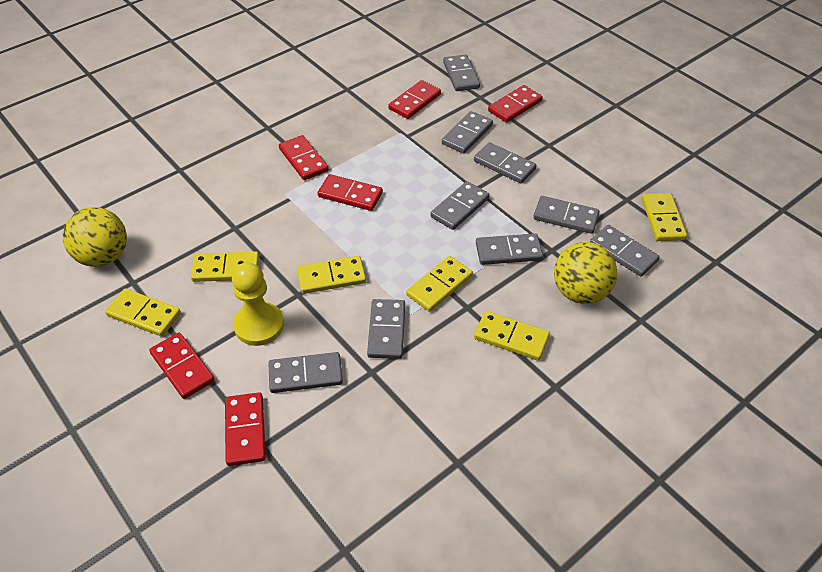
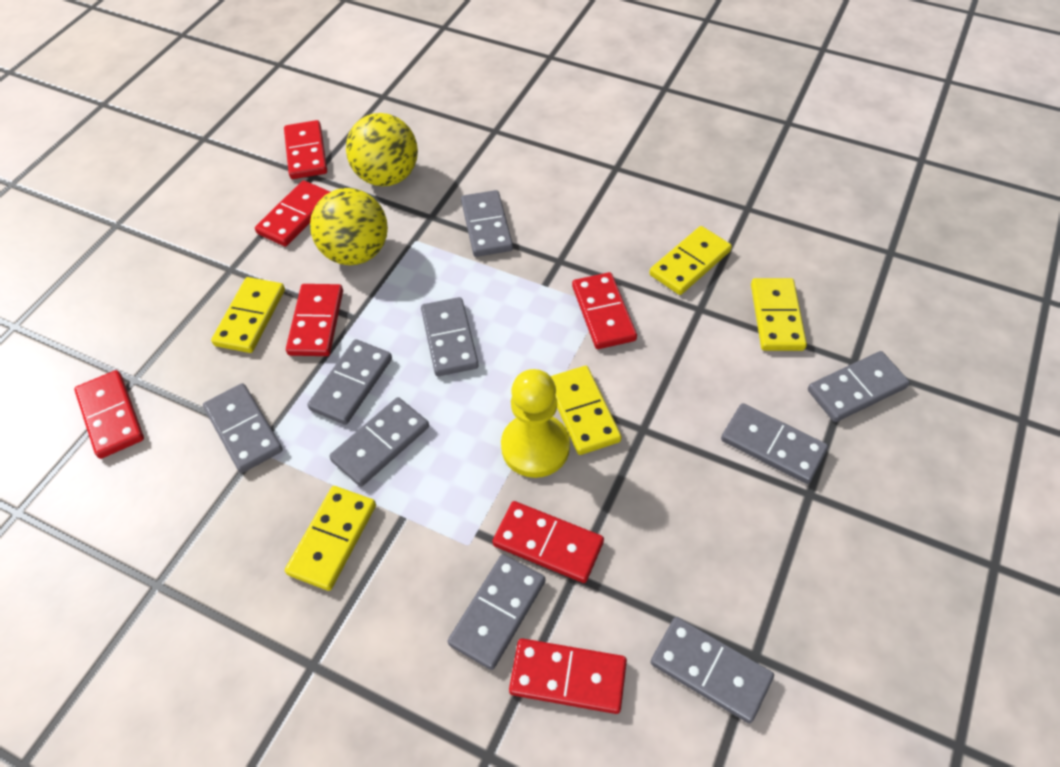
red domino: [149,333,215,399] [225,392,266,466] [279,135,329,180] [318,174,383,211] [388,80,441,119] [488,85,543,123] = 6 -> [74,370,144,459] [255,180,330,247] [284,120,327,179] [286,284,343,356] [492,501,604,583] [509,638,627,714] [572,272,637,349] = 7
yellow domino: [105,289,181,337] [191,252,259,282] [297,256,366,294] [406,256,473,312] [474,311,550,360] [642,193,687,241] = 6 -> [211,277,285,353] [285,486,376,591] [550,366,622,455] [649,226,732,295] [751,278,807,351] = 5

